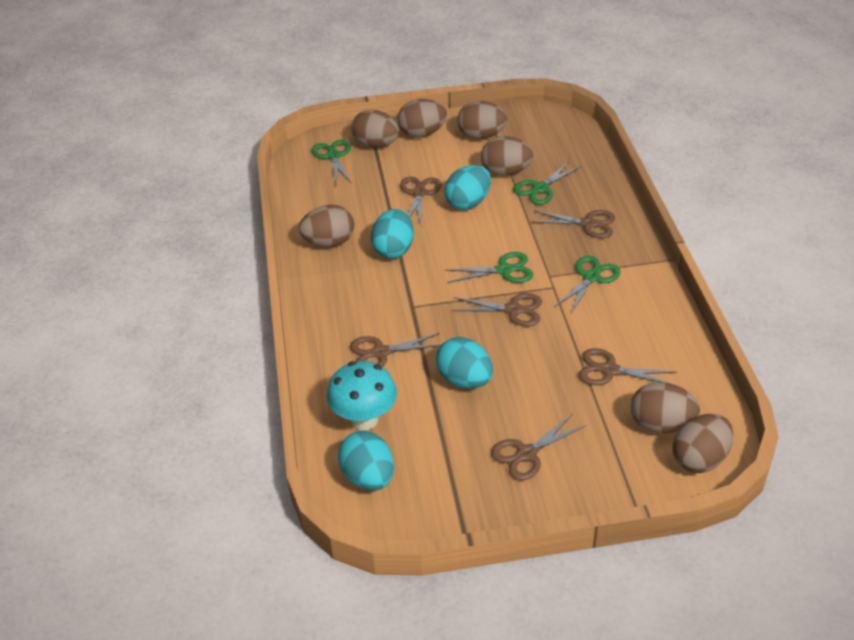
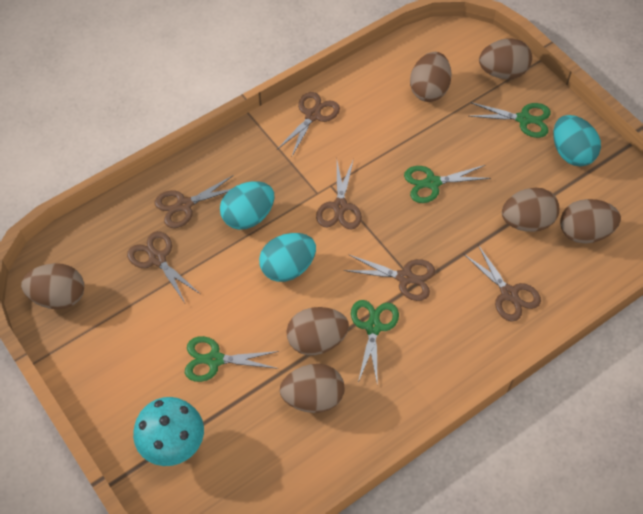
turquoise egg: [338,431,394,491] [371,209,414,259] [436,337,493,388] [444,165,491,210] = 4 -> [220,181,274,230] [259,233,316,282] [554,115,601,166] = 3

